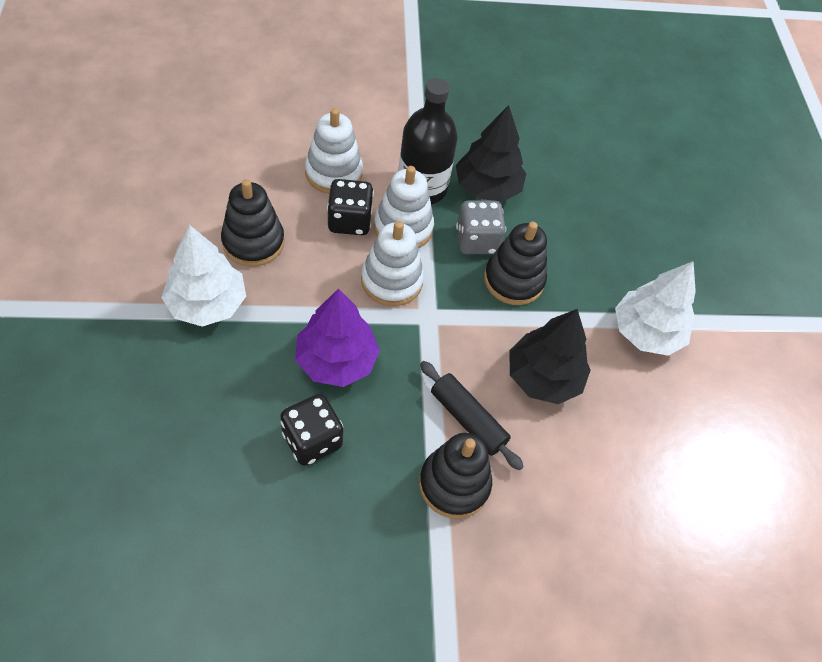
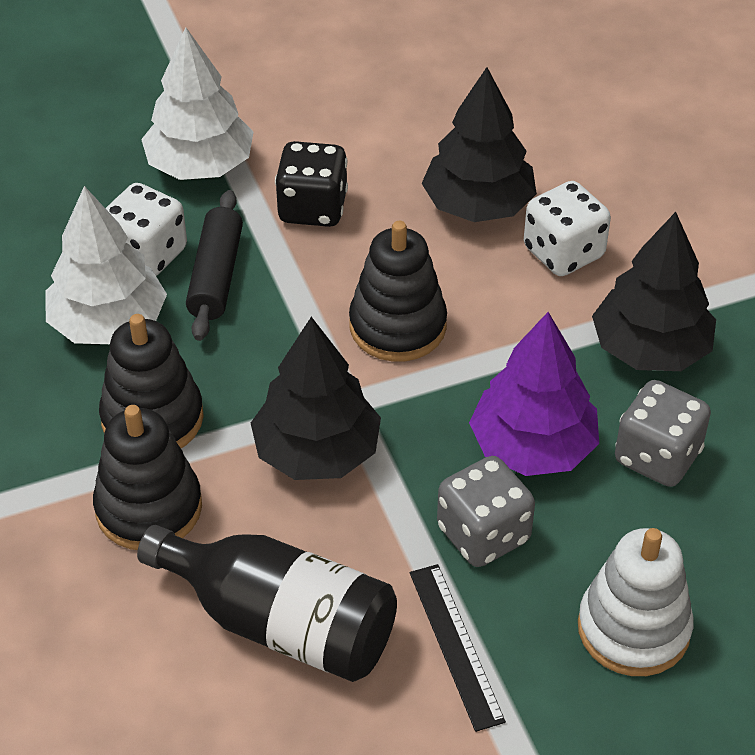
black dice: [280,394,343,466] [327,179,374,235] = 2 -> [275,141,348,227] = 1
black ruler: none = 0 -> [410,564,506,732] = 1
black tree: [456,105,526,202] [509,309,591,404] = 2 -> [251,317,381,480] [421,67,537,222] [592,212,716,371] = 3
grey dice: [456,201,506,254] = 1 -> [437,456,535,567] [615,380,711,487] = 2
white dice: none = 0 -> [105,183,187,276] [524,181,611,276] = 2
white stacking toy: [305,108,363,194] [361,221,424,306] [374,166,434,249] = 3 -> [578,528,694,676] = 1

